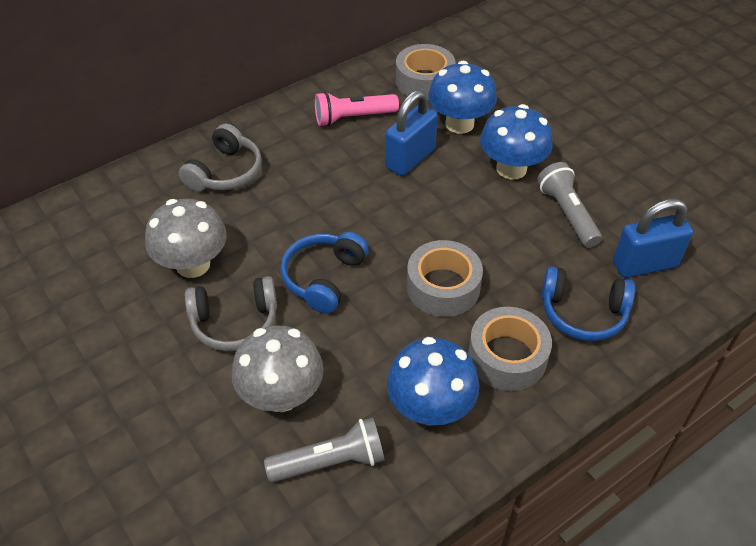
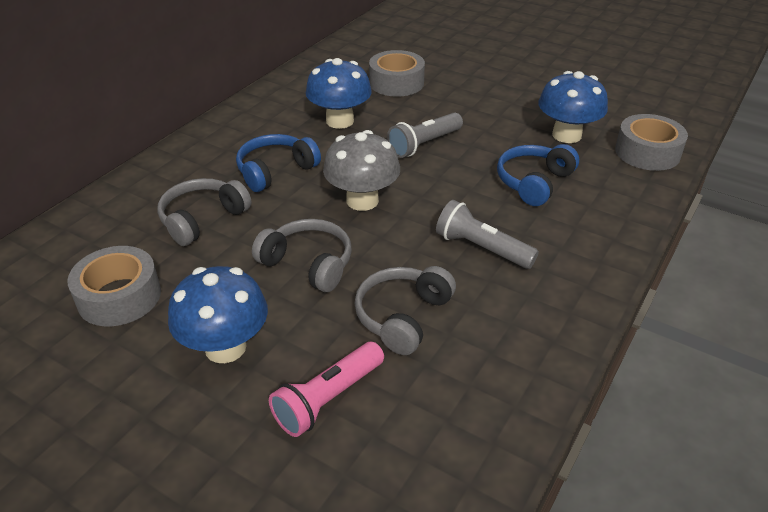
blue padlock: [385,90,438,176] [613,199,693,278] = 2 -> none = 0
grey headphones: [179,124,262,192] [185,276,277,351] = 2 -> [157,178,251,246] [252,219,352,292] [355,266,456,355] = 3
grey mushroom: [145,199,227,278] [232,325,324,412] = 2 -> [323,130,400,211] = 1

